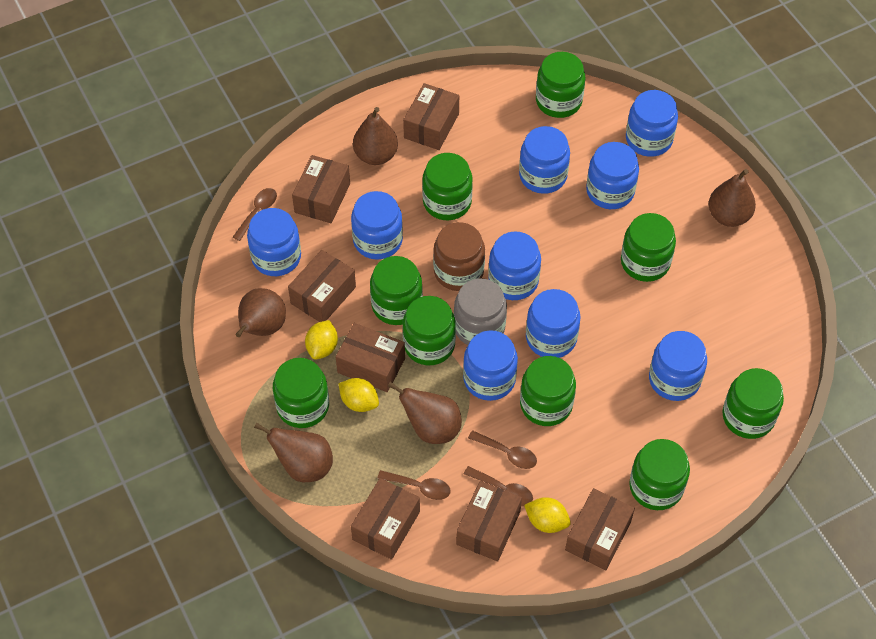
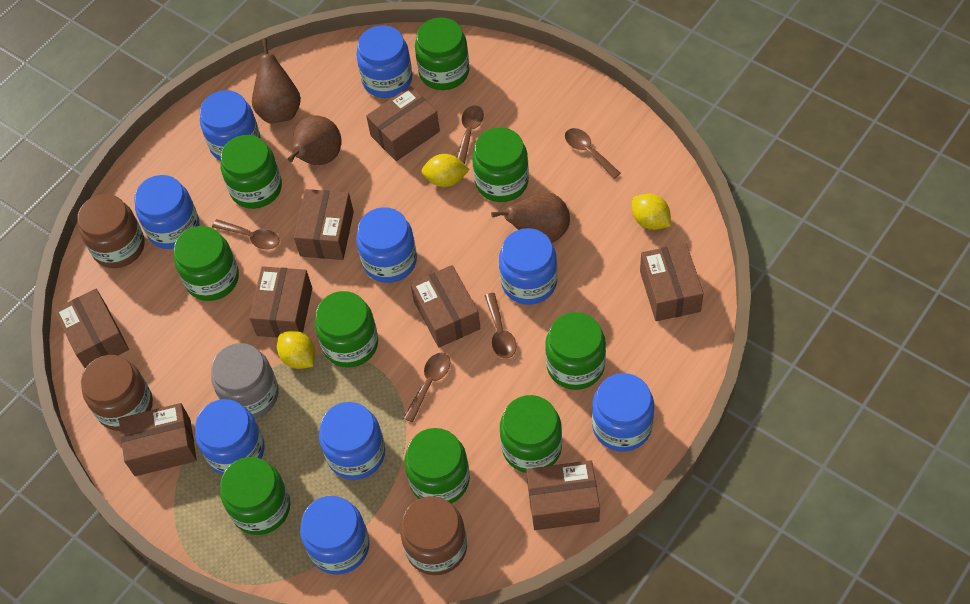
brown box: [288,250,356,322] [292,155,350,223] [335,323,405,392] [351,478,420,560] [403,83,459,150] [456,481,522,562] [565,488,635,570] = 7 -> [54,289,129,368] [119,403,197,476] [250,266,312,338] [294,189,354,260] [366,86,440,161] [410,265,481,348] [526,460,600,530] [640,243,704,321] = 8
brown jar: [433,222,485,291] = 1 -> [77,194,145,268] [81,355,153,431] [400,496,467,575] = 3
brown pear: [236,288,286,337] [254,423,333,482] [353,107,398,165] [388,382,462,444] [709,169,756,227] = 5 -> [252,38,301,124] [288,115,342,165] [491,192,570,243] = 3
brown spoon: [233,188,277,241] [377,470,451,500] [464,466,533,507] [468,430,537,469] = 4 -> [212,219,280,249] [403,353,451,423] [457,105,484,164] [485,293,517,359] [565,128,621,179] = 5

